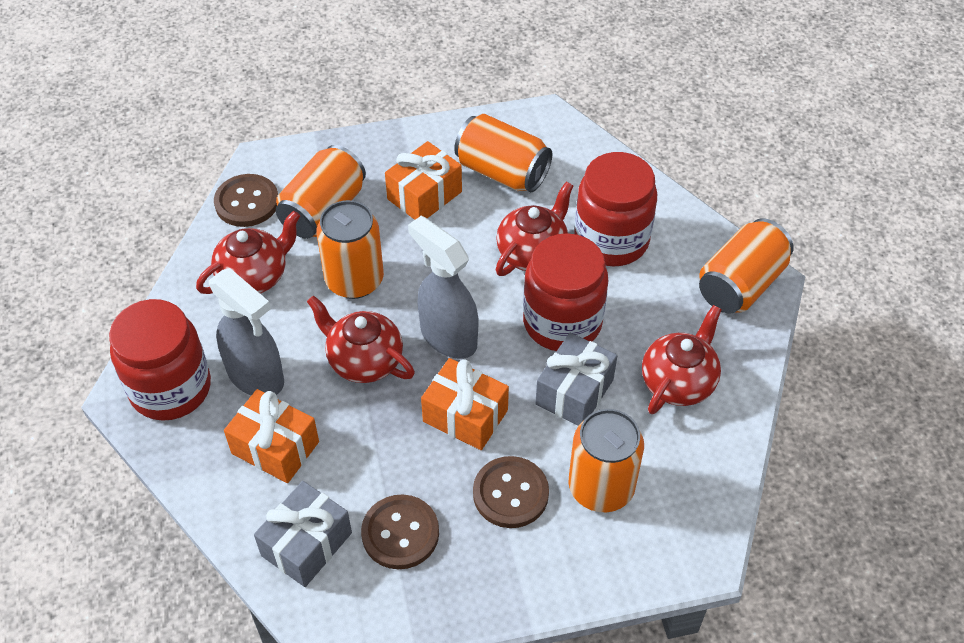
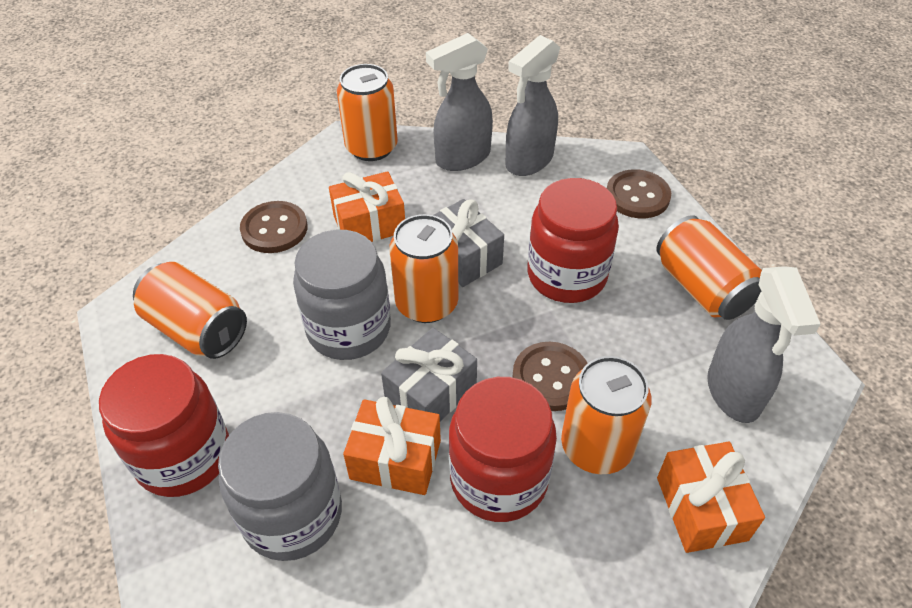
grey jar: none = 0 -> [218,412,342,561] [293,230,391,360] = 2
grey spray bottle: [209,268,284,395] [408,216,478,359] = 2 -> [426,33,493,171] [506,35,560,176] [707,266,820,423] = 3
red teapot: [196,211,300,294] [307,296,415,383] [496,182,573,276] [642,305,722,414] = 4 -> none = 0

